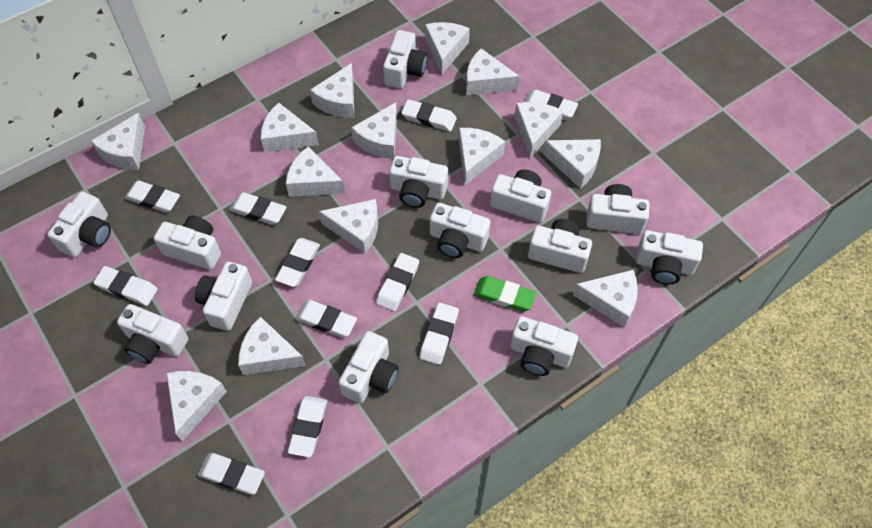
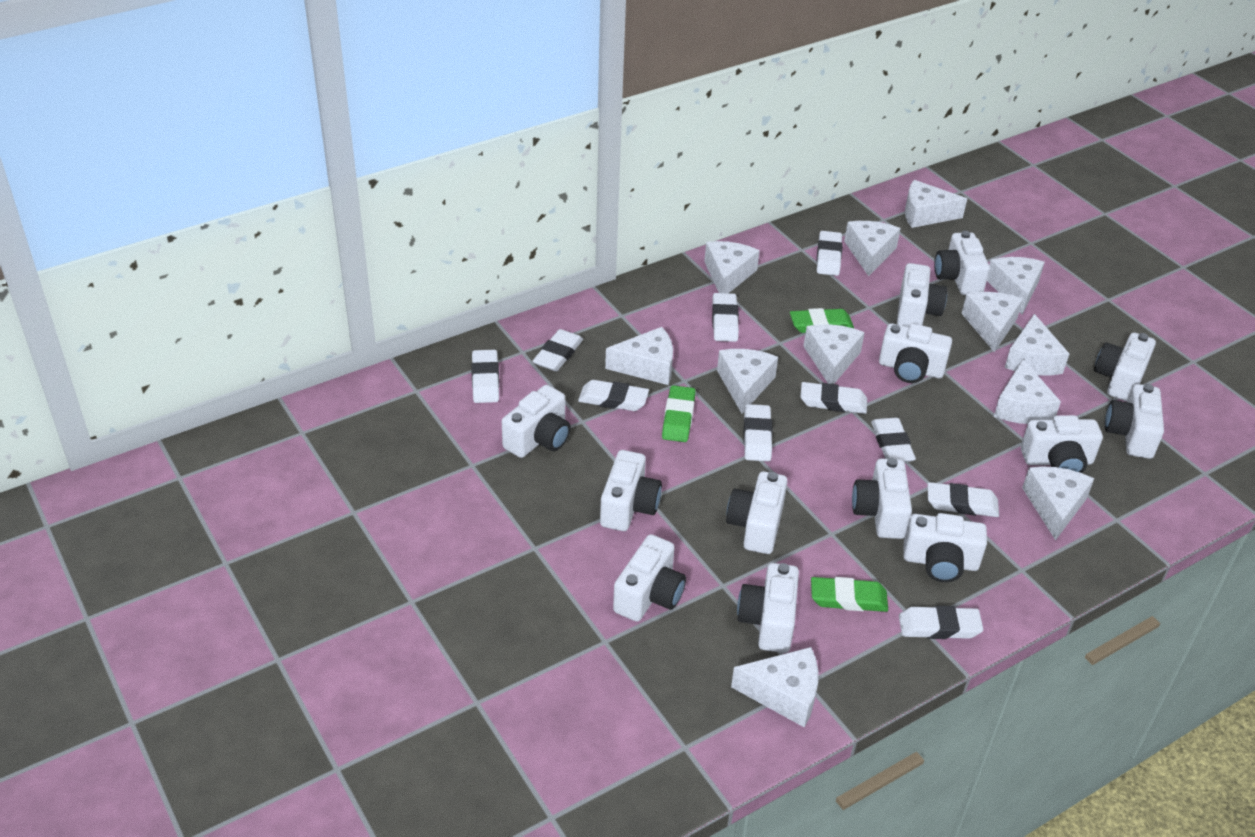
green eraser: [474,276,537,311] = 1 -> [662,385,696,442] [790,308,854,333] [811,577,888,612] = 3
white cheese: [91,113,145,170] [166,371,227,441] [238,317,306,375] [261,103,319,152] [286,147,345,197] [310,63,354,118] [319,199,378,253] [351,102,397,159] [425,22,470,74] [459,128,505,185] [466,48,520,95] [515,102,563,158] [543,139,601,189] [573,270,638,327] = 14 -> [605,327,673,385] [704,241,760,293] [717,349,778,413] [731,647,819,727] [803,324,865,384] [844,221,901,276] [905,180,967,228] [962,292,1023,352] [987,257,1045,315] [994,359,1061,424] [1005,314,1069,376] [1022,466,1094,540] = 12
white eraser: [93,266,158,306] [125,180,180,213] [198,453,265,495] [230,192,286,225] [275,238,320,287] [288,396,327,457] [295,300,357,338] [376,253,419,311] [401,99,457,132] [419,303,459,365] [524,90,578,120] = 11 -> [471,350,499,403] [532,329,583,371] [578,380,649,411] [712,293,739,342] [743,404,773,461] [800,382,867,414] [817,231,843,276] [871,418,916,462] [899,606,983,639] [928,482,999,517] = 10

